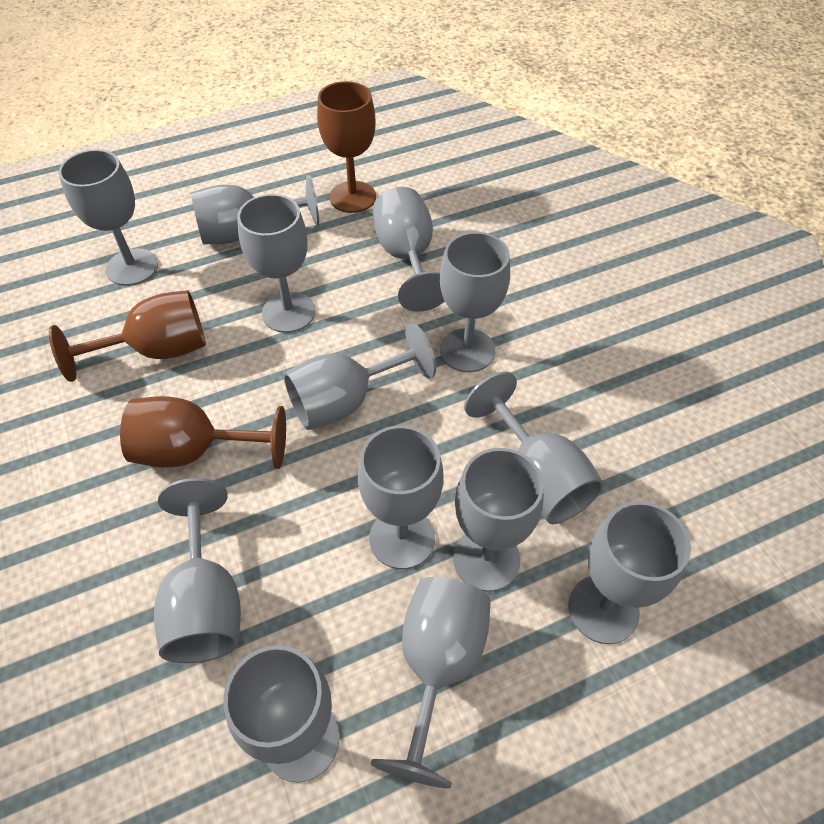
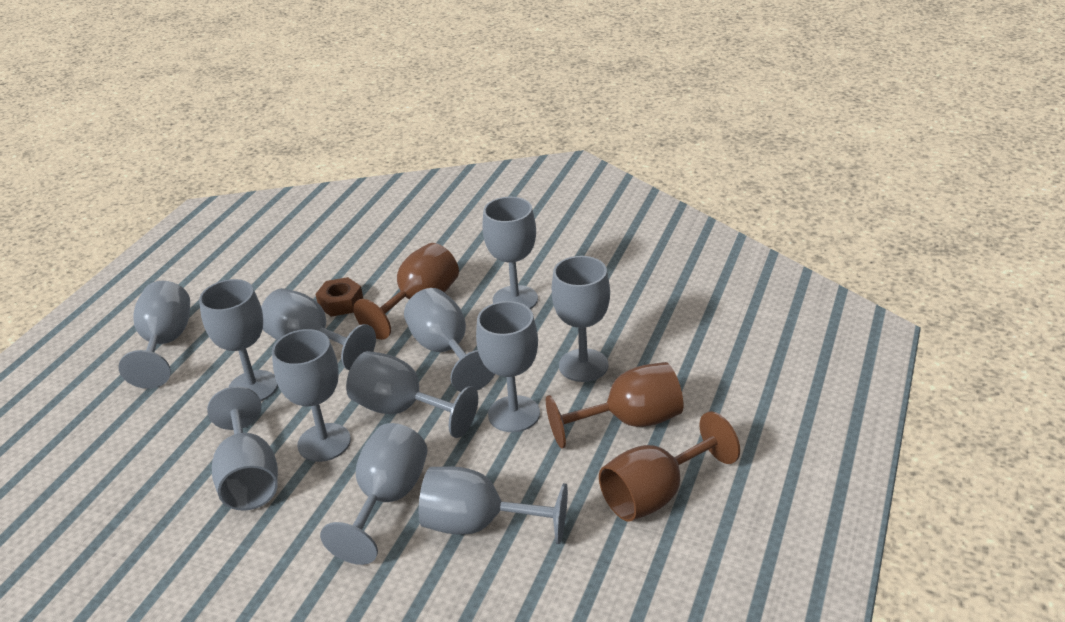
brown nut: none = 0 -> [316,277,363,317] = 1
grey goblet: [59,149,158,286] [154,478,241,663] [191,175,319,245] [223,645,340,783] [237,194,315,333] [284,323,436,430] [358,425,444,569] [371,577,491,789] [373,187,444,312] [440,232,510,372] [453,448,544,592] [464,372,604,524] [569,501,691,644] = 13 -> [118,281,190,389] [199,279,278,401] [207,386,278,511] [261,288,376,371] [272,329,351,462] [320,423,428,565] [346,351,478,438] [404,288,495,392] [419,466,568,544] [476,301,540,432] [482,197,538,309] [552,256,610,382] = 12

